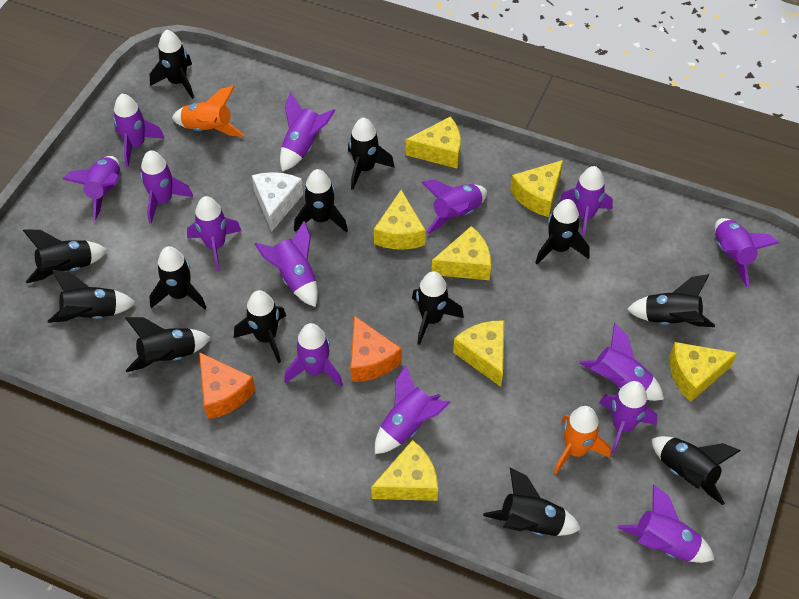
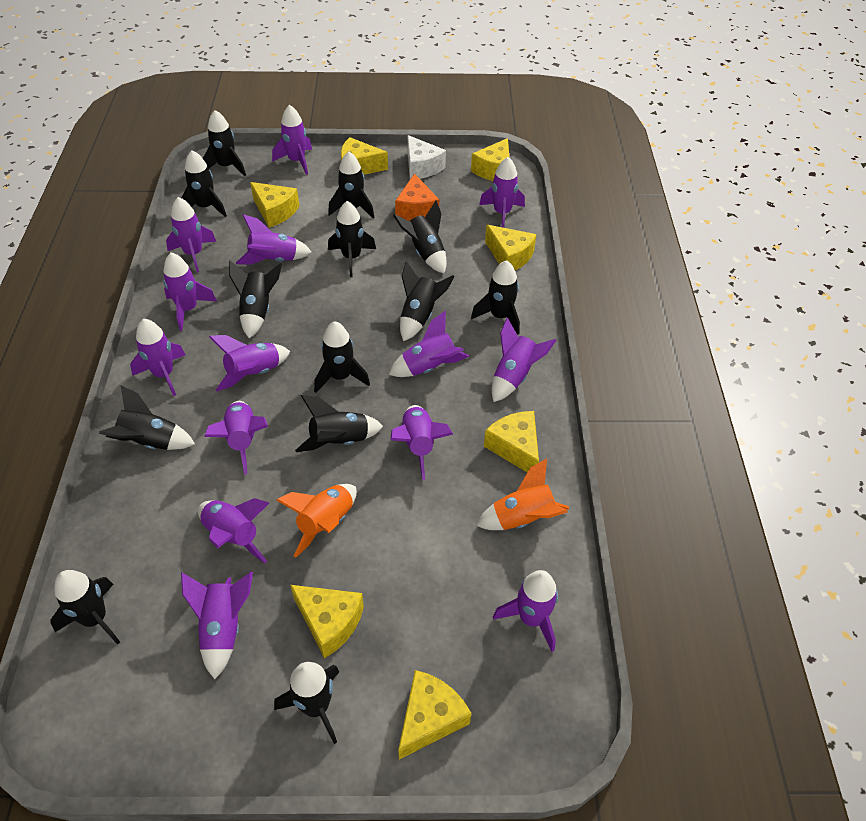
orange cheese: [199,352,255,419] [350,316,402,382] = 2 -> [395,173,439,221] = 1

